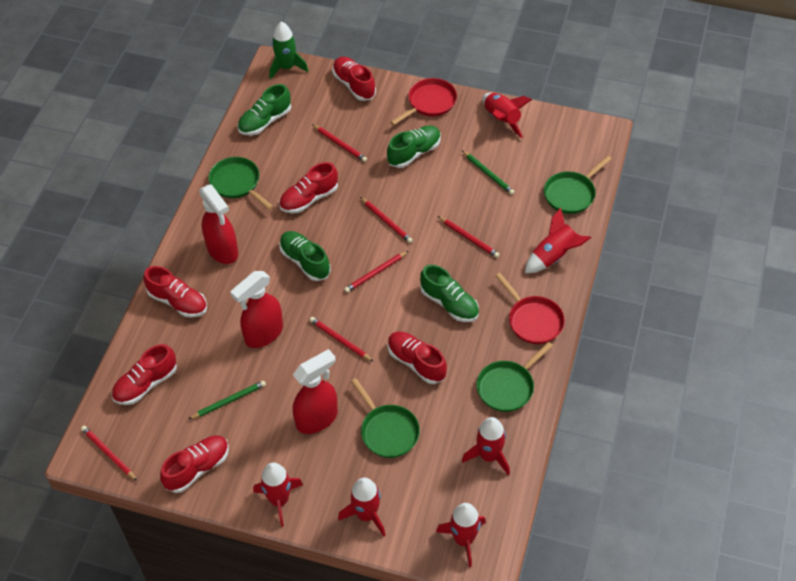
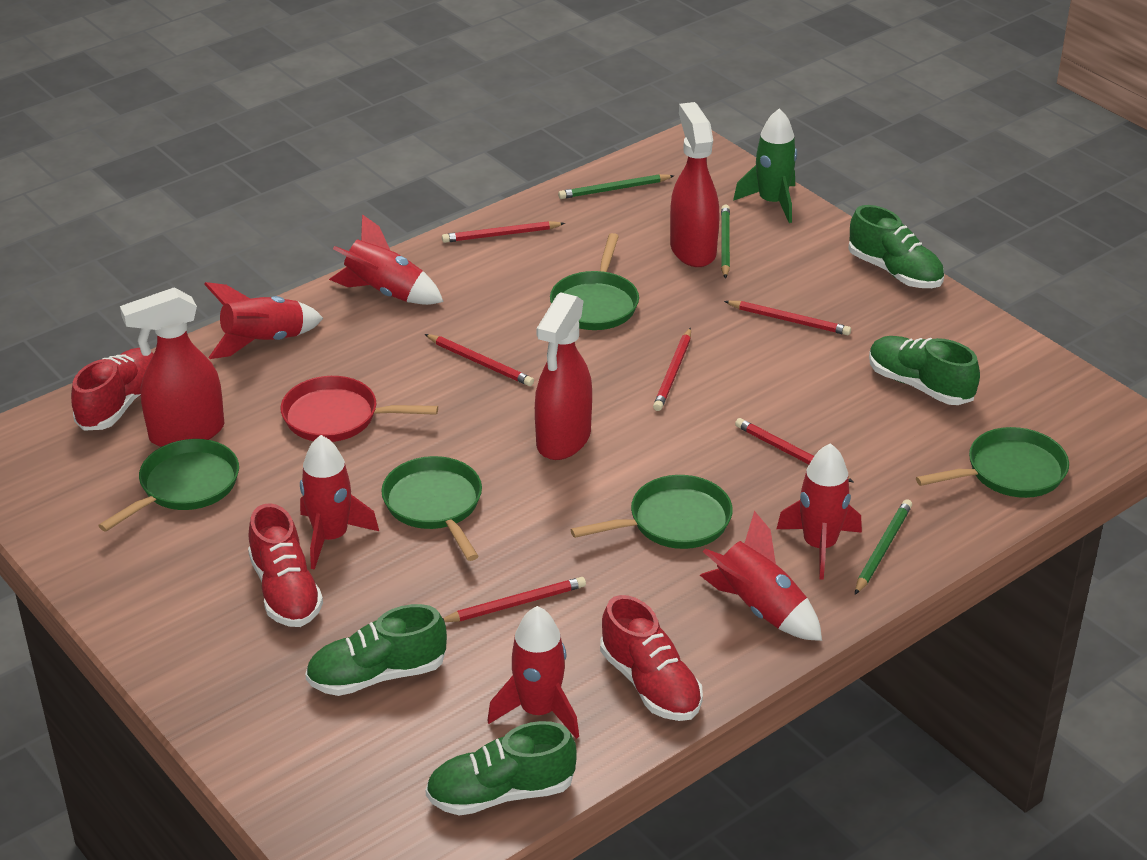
green pan: [208,157,274,210] [351,378,420,458] [476,342,553,412] [544,156,612,214] = 4 -> [98,439,239,532] [381,456,482,561] [550,233,639,330] [570,475,733,549] [916,427,1069,498] = 5
green pencil: [189,380,266,419] [462,150,515,195] = 2 -> [558,174,674,199] [721,205,730,279] [855,499,912,595] = 3
red pan: [390,78,457,125] [495,273,565,344] = 2 -> [281,376,438,442] = 1
red shoe: [112,344,177,405] [144,266,207,318] [160,435,229,493] [279,162,338,213] [333,57,376,101] [388,331,447,384] = 6 -> [71,348,154,431] [248,503,323,627] [600,595,703,721] = 3

